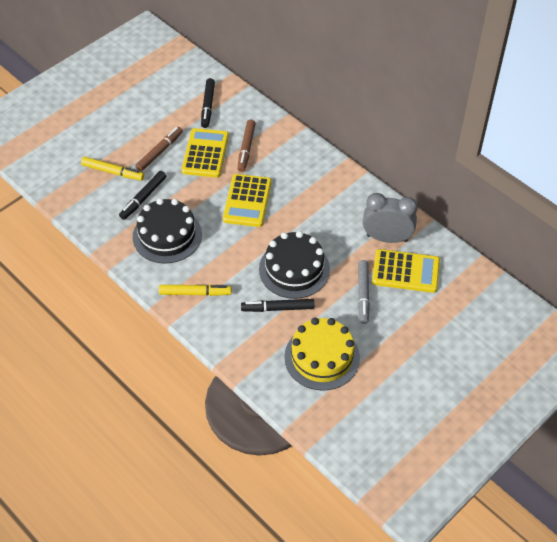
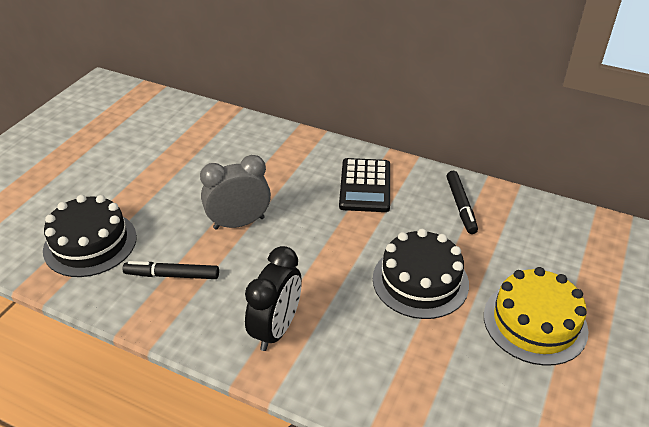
black calculator: none = 0 -> [339,158,390,212] = 1
black clock: none = 0 -> [245,246,302,351] = 1
black marker: [119,171,166,220] [201,78,215,128] [241,299,314,312] = 3 -> [122,261,219,279] [447,171,478,234] = 2
brown marker: [135,127,183,171] [238,120,256,172] = 2 -> none = 0
grey marker: [358,260,370,324] = 1 -> none = 0
yellow calculator: [182,128,229,178] [223,174,272,227] [372,249,440,293] = 3 -> none = 0
yellow marker: [81,157,144,181] [159,285,232,296] = 2 -> none = 0

